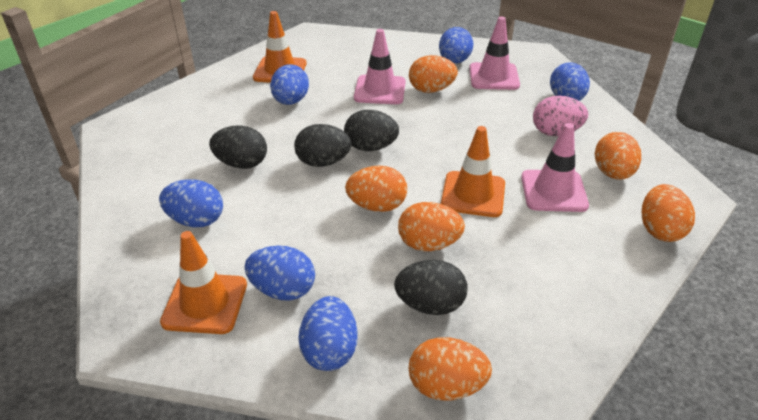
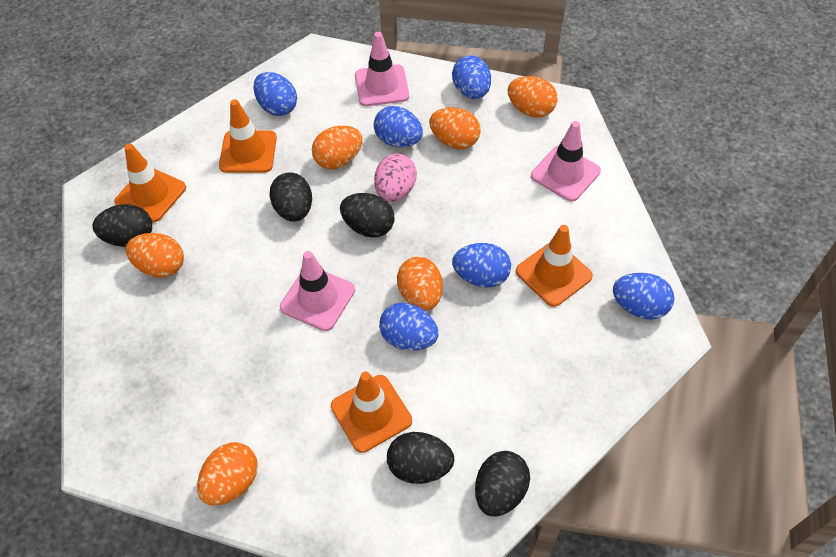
black egg: [209,125,267,169] [294,124,351,167] [344,110,399,151] [394,260,468,315] = 4 -> [93,204,152,247] [269,172,312,221] [340,193,395,238] [387,432,455,484] [475,451,530,517] = 5
orange traffic cone: [160,231,247,334] [253,11,307,83] [441,126,505,217] = 3 -> [114,143,186,222] [219,99,277,173] [331,372,412,453] [516,225,593,307] = 4

